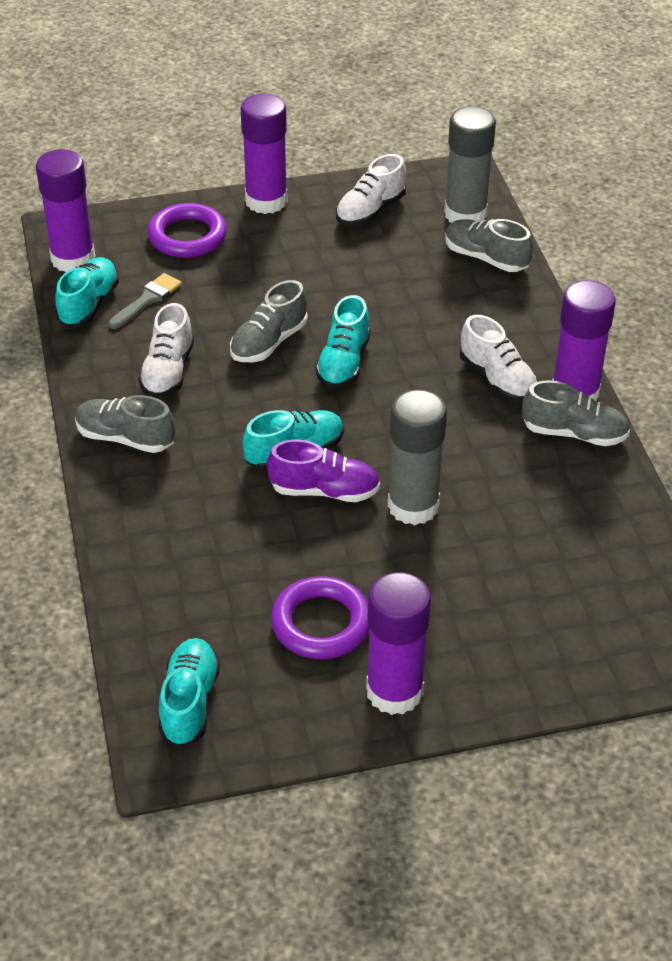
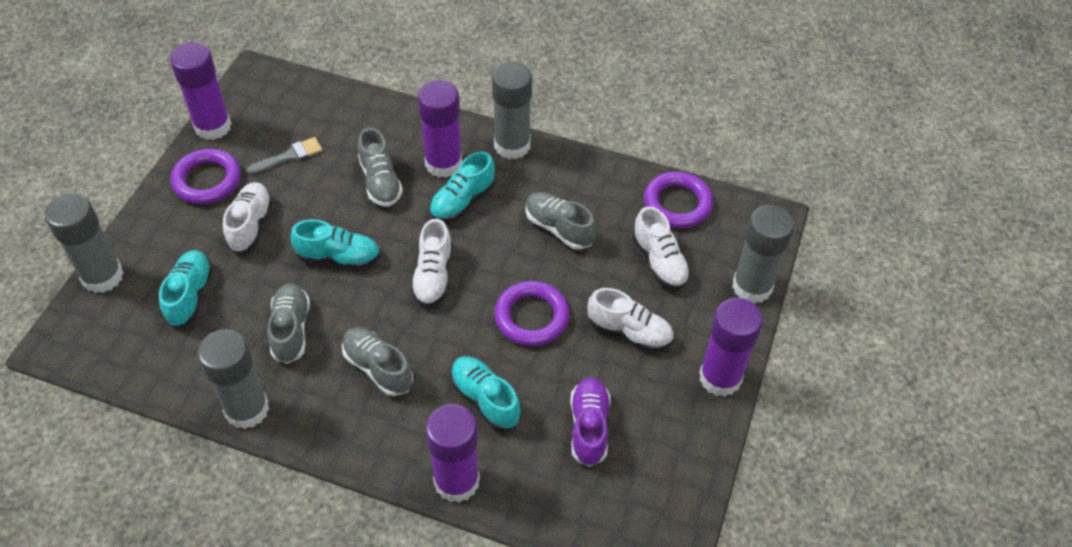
grey glue stick: [388,390,447,525] [444,106,496,223] = 2 -> [45,193,124,293] [197,329,269,429] [492,62,532,159] [732,205,795,304] = 4
purple ring: [147,203,227,258] [271,576,369,659] = 2 -> [171,149,241,204] [494,281,570,346] [644,172,713,228] = 3
white shoe: [138,303,194,398] [336,154,406,226] [460,315,538,402] = 3 -> [223,182,273,253] [410,219,453,307] [587,288,674,351] [632,206,691,289] = 4

